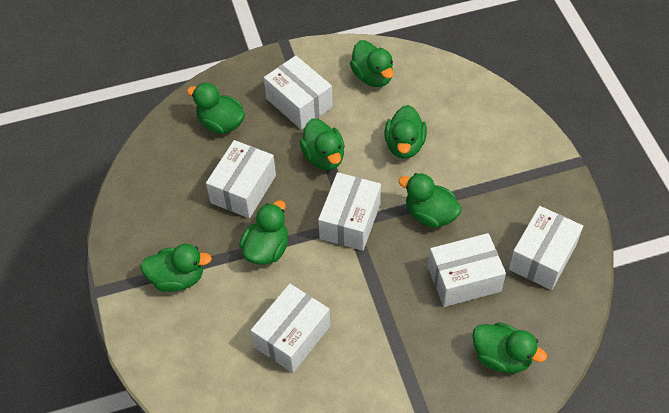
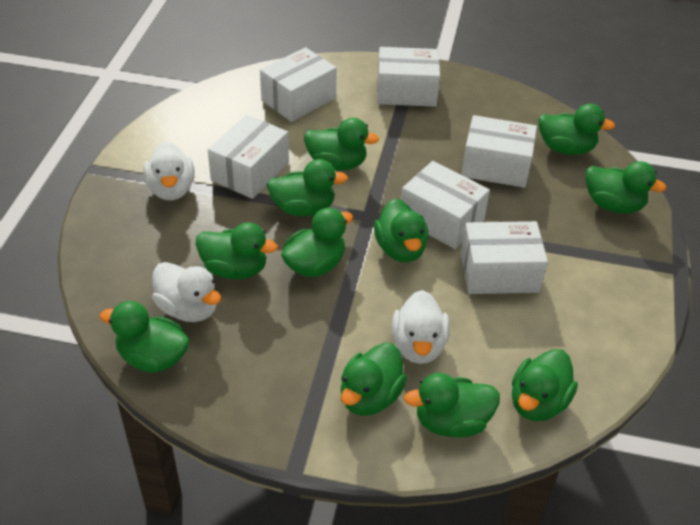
green duck: [140,244,212,292] [187,83,245,134] [239,200,288,265] [300,118,345,170] [350,40,394,87] [384,105,427,159] [398,173,462,228] [472,322,547,373] = 8 -> [100,301,190,373] [196,222,278,279] [267,159,348,216] [281,208,353,277] [304,118,379,171] [341,343,407,416] [374,198,428,262] [404,373,500,438] [512,349,578,421] [538,104,615,155] [586,161,666,214] = 11
white duck: none = 0 -> [144,141,195,200] [152,262,221,322] [392,290,450,364] = 3

